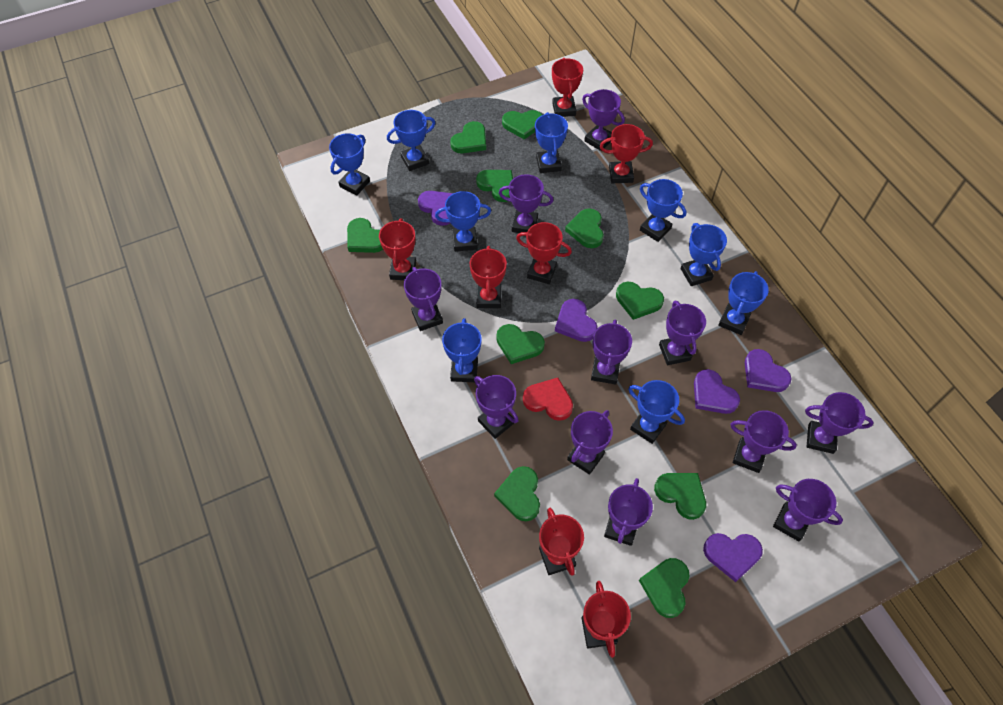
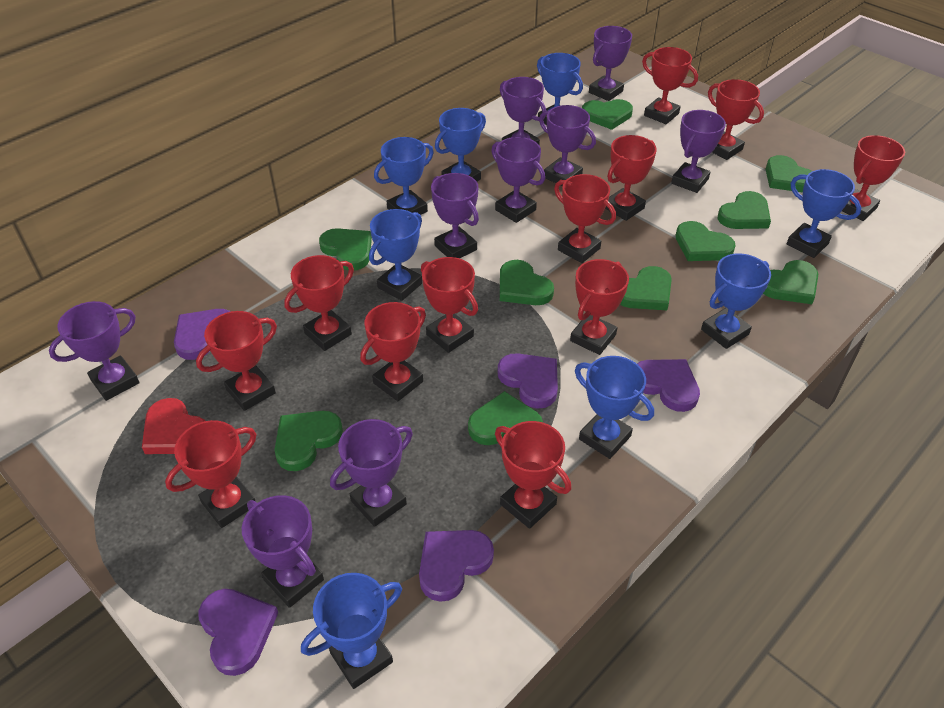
blue trophy: [329,133,370,195] [387,110,435,171] [435,191,491,252] [442,318,482,382] [535,112,568,173] [628,380,685,444] [640,179,687,242] [680,223,727,286] [718,271,769,335] = 9 -> [301,573,402,689] [369,209,422,301] [374,137,434,215] [435,108,486,181] [537,53,583,125] [575,356,654,459] [701,253,771,349] [787,169,861,258] = 8
purple trophy: [404,267,443,331] [474,375,519,439] [499,174,554,233] [567,410,613,475] [582,89,625,151] [591,320,632,385] [604,478,653,546] [659,301,706,365] [730,410,797,473] [773,479,843,541] [805,392,874,454] = 11 -> [49,301,140,401] [242,495,324,608] [330,419,413,527] [431,173,479,258] [491,137,545,223] [500,77,546,144] [539,105,596,187] [589,26,632,101] [671,110,726,193] = 9
red trophy: [379,218,416,280] [470,246,507,308] [516,222,572,284] [539,508,584,576] [552,58,583,117] [582,581,631,658] [600,124,653,183] = 7 -> [165,420,256,528] [196,311,277,411] [284,255,354,351] [360,302,426,401] [421,257,478,353] [495,421,571,529] [554,174,616,263] [570,259,629,355] [605,135,657,221] [642,47,698,124] [708,79,764,160] [842,135,905,221] = 12

